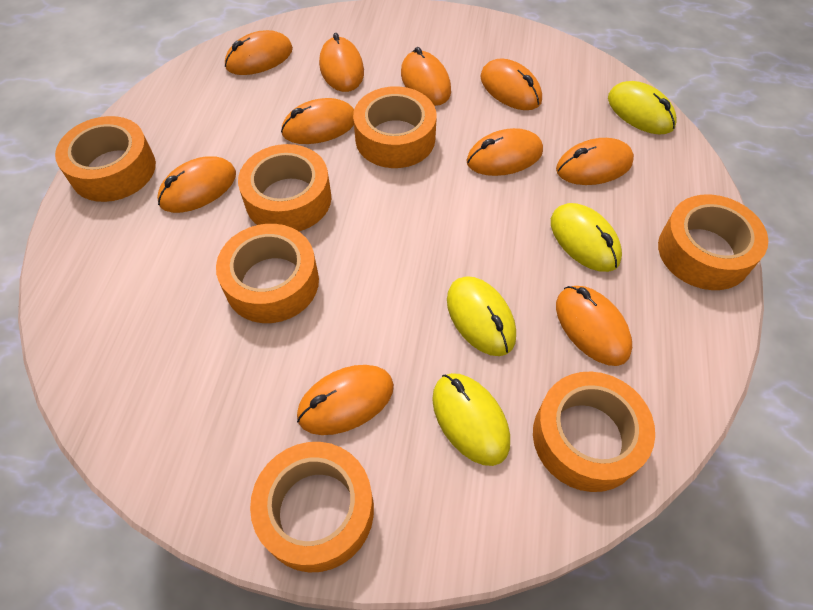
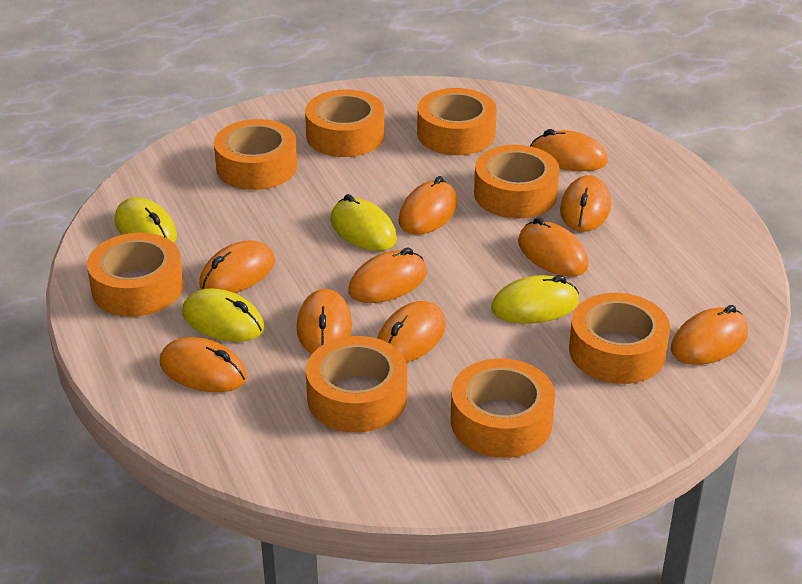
orange tape: [55,116,156,202] [216,224,319,323] [238,144,331,231] [250,442,374,572] [353,86,437,168] [533,371,655,492] [658,194,768,290] = 7 -> [87,233,184,317] [214,119,298,190] [305,90,385,157] [306,336,407,432] [417,88,497,155] [451,358,555,458] [474,145,560,218] [569,293,670,384] = 8

